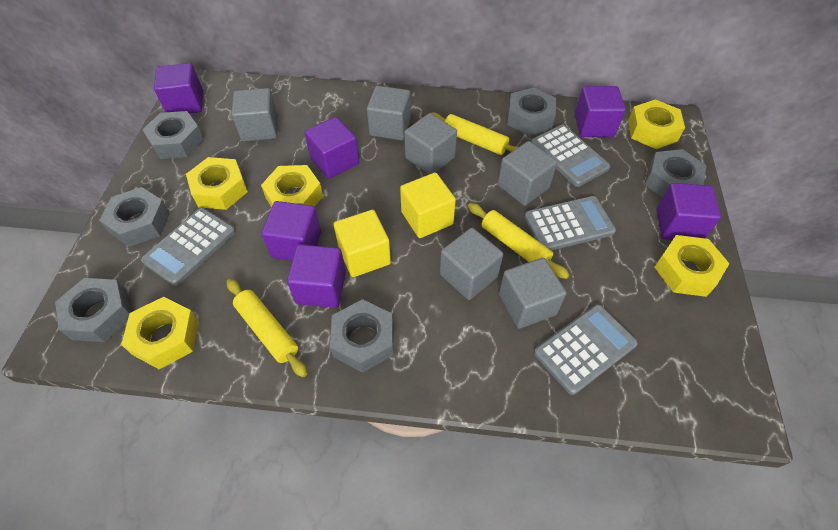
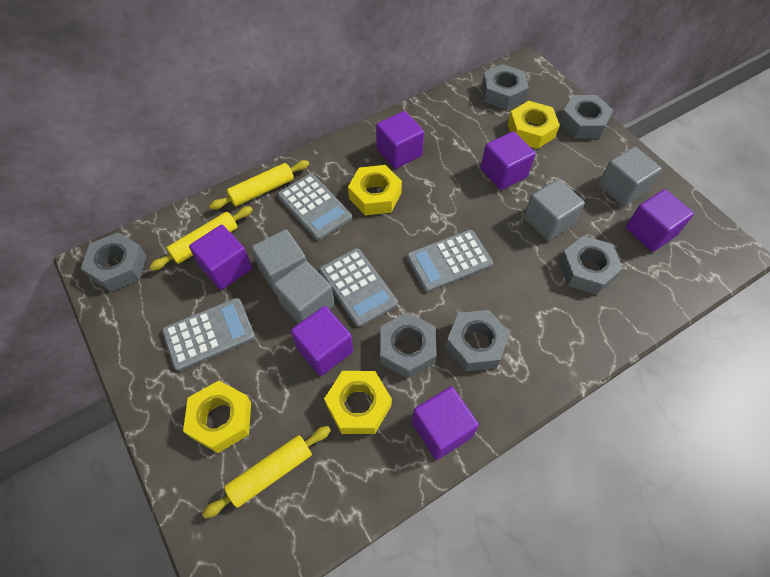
grey cube: [231,88,278,142] [367,86,411,140] [404,113,457,174] [440,228,503,300] [498,141,557,206] [499,258,567,329] = 6 -> [251,229,306,294] [273,261,335,324] [524,179,585,241] [598,146,662,207] = 4
yellow cube: [334,210,391,277] [400,173,456,238] = 2 -> none = 0
yellow nut: [121,297,199,369] [186,157,248,210] [261,165,323,207] [628,99,685,149] [654,235,730,297] = 5 -> [183,381,251,453] [324,371,392,434] [348,165,402,215] [508,101,560,149] = 4

